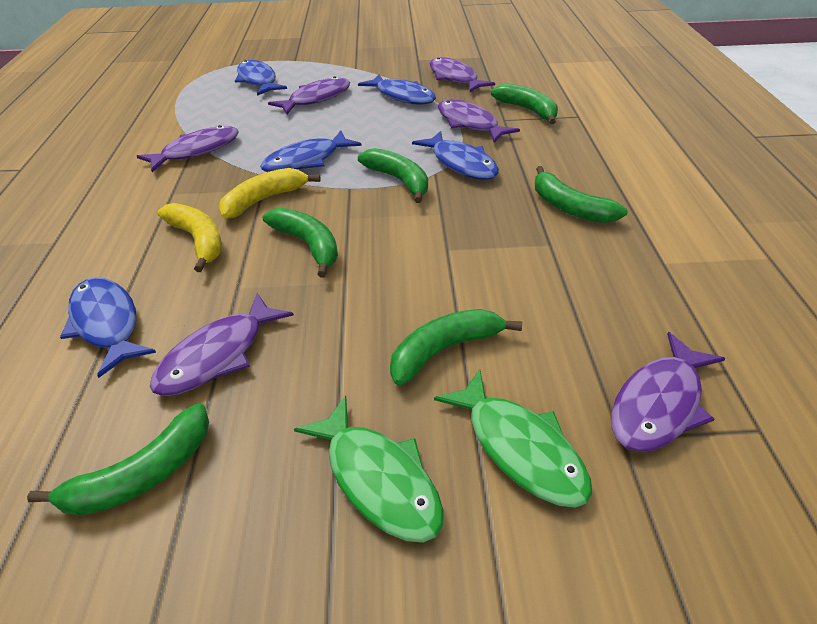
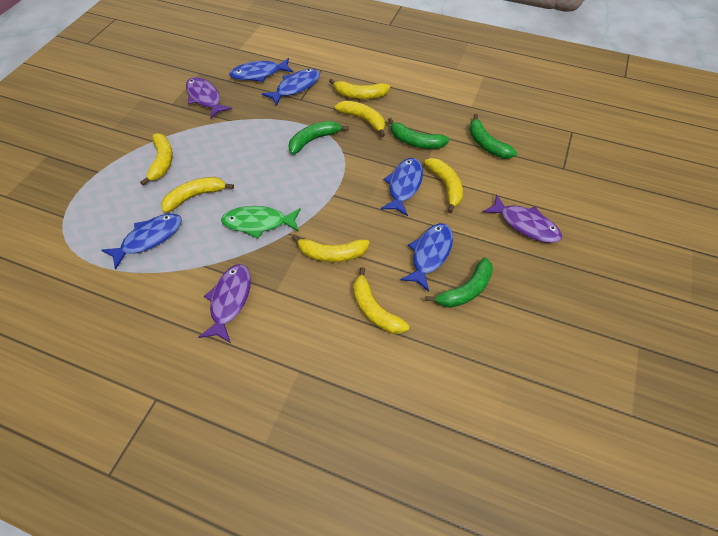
green banana: [27,403,209,516] [263,208,338,277] [358,148,428,203] [390,309,522,385] [491,83,558,124] [535,166,628,223] = 6 -> [288,121,349,154] [388,118,450,149] [426,258,493,308] [469,114,517,158] = 4
green fish: [294,396,444,543] [434,369,592,508] = 2 -> [221,206,301,239] = 1
purple fish: [137,125,239,172] [150,293,294,396] [268,76,350,114] [430,57,495,92] [438,100,520,142] [611,332,725,452] = 6 -> [186,77,232,118] [199,264,251,343] [483,194,562,243] = 3
yellow banana: [157,203,222,272] [219,168,321,219] = 2 -> [140,133,173,186] [161,177,234,213] [292,234,369,262] [329,79,390,99] [335,101,385,137] [353,267,409,334] [424,158,463,213] = 7

